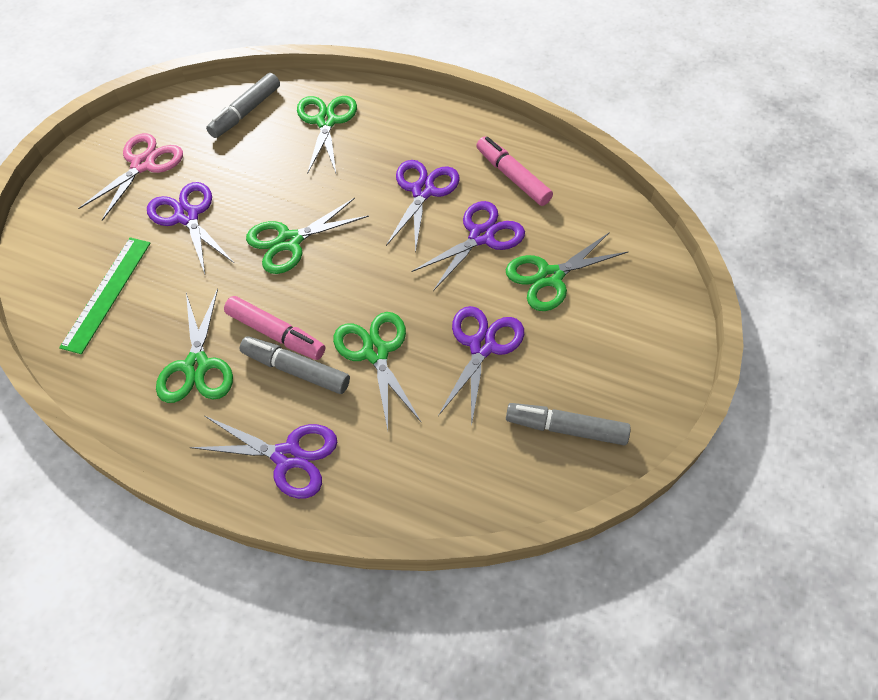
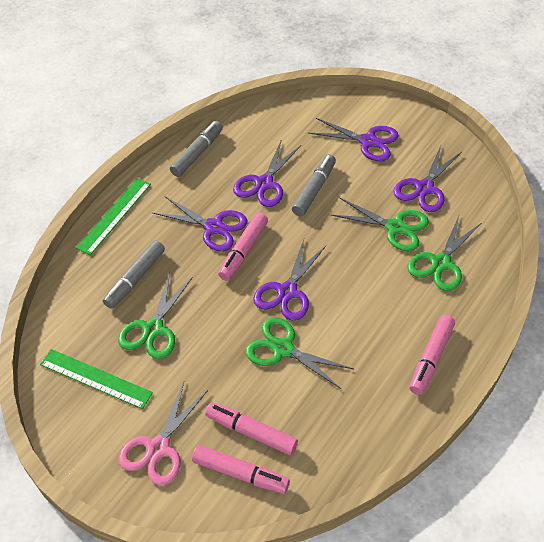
green ruler: [59,237,151,354] = 1 -> [40,349,153,409] [76,178,151,255] = 2
green scissors: [156,289,233,403] [246,198,369,274] [297,96,357,174] [333,312,422,430] [506,232,629,311] = 5 -> [118,272,193,359] [245,317,354,389] [331,198,429,251] [407,216,481,291] = 4
pink marker: [224,296,325,360] [476,136,553,206] = 2 -> [192,445,290,494] [205,402,298,455] [218,213,268,281] [409,315,455,395] = 4

